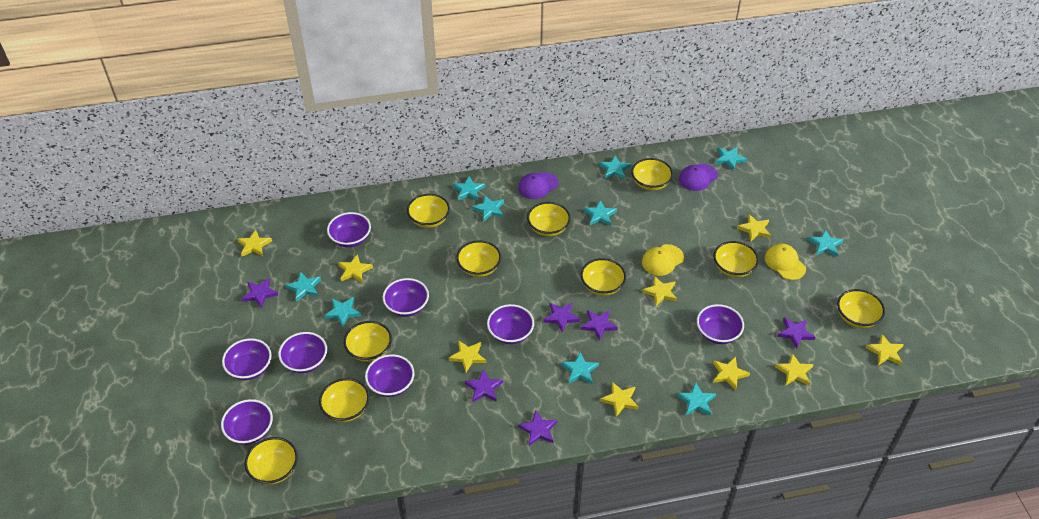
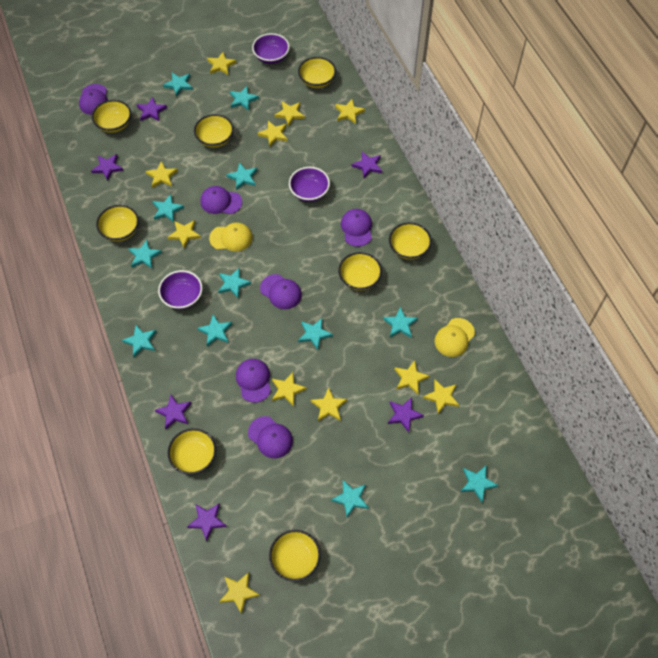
purple bowl: [221,399,273,445] [222,338,272,380] [278,332,327,373] [327,212,371,247] [365,354,415,397] [383,278,429,317] [487,304,534,344] [697,304,744,344] = 8 -> [158,270,203,309] [252,33,290,64] [289,167,330,202] = 3
purple cap: [518,172,558,199] [679,164,718,191] = 2 -> [79,84,108,115] [200,186,242,214] [236,359,271,403] [248,416,293,458] [260,274,302,309] [341,209,372,247] = 6
turquoise star: [285,272,321,302] [324,297,361,327] [453,176,485,201] [472,195,504,222] [561,352,599,384] [584,200,617,226] [599,156,631,179] [677,382,716,415] [715,147,747,170] [808,229,843,257] = 10 -> [122,325,157,357] [128,240,162,268] [152,194,184,222] [163,73,193,97] [197,315,232,347] [218,268,251,299] [226,162,258,190] [230,86,259,111] [298,318,333,350] [331,480,369,518] [383,307,418,338] [460,466,499,502] = 12
yellow bowl: [245,437,298,485] [319,378,370,422] [344,321,392,362] [407,194,450,228] [456,240,501,277] [527,202,571,236] [581,258,626,296] [631,158,673,191] [713,241,759,278] [837,289,885,328] = 10 -> [92,100,131,133] [96,205,139,241] [168,428,216,475] [194,114,234,148] [269,530,321,582] [298,57,336,88] [338,252,382,291] [389,222,432,260] = 8
yellow star: [237,230,272,256] [338,254,373,282] [449,340,486,372] [600,382,639,417] [642,276,677,306] [713,357,750,390] [737,214,771,241] [775,353,814,385] [866,334,904,365] = 9 -> [145,161,178,188] [167,220,201,249] [207,52,237,75] [219,572,260,614] [258,121,288,146] [272,372,307,406] [274,101,305,126] [311,387,347,421] [335,99,365,124] [394,360,430,394] [423,379,459,414] = 11

